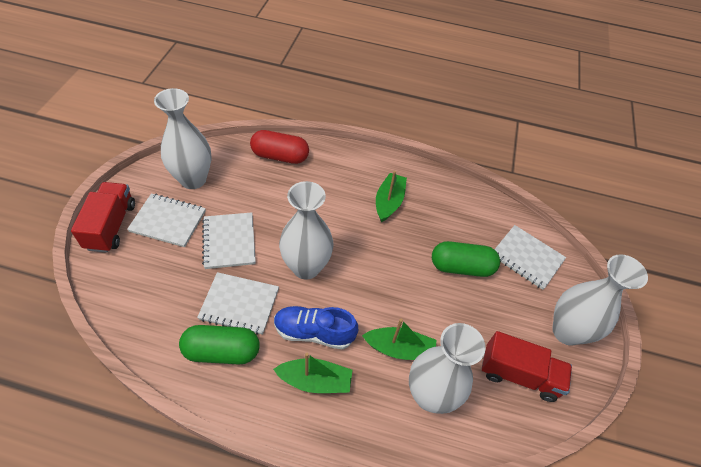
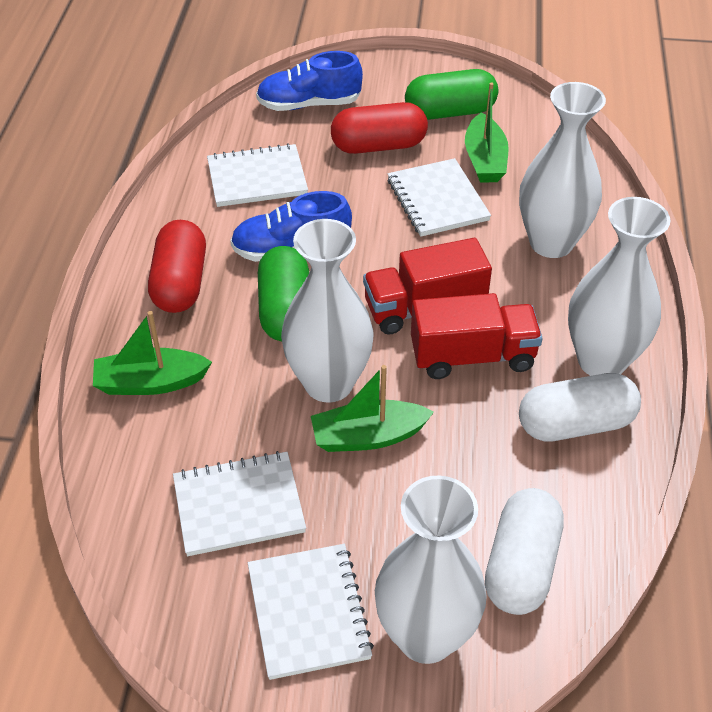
blue shoe: [274,306,358,349] = 1 -> [230,191,352,262] [256,51,363,111] = 2
red capsule: [250,130,309,164] = 1 -> [148,220,206,313] [331,102,428,154] = 2
white capsule: none = 0 -> [485,488,564,615] [519,373,641,442] = 2

